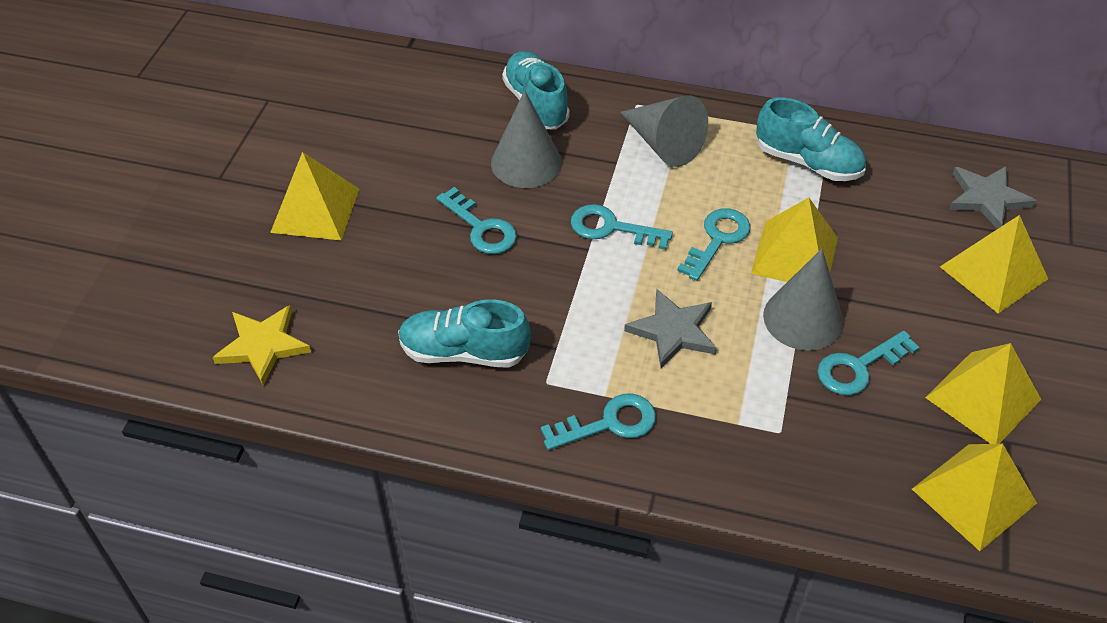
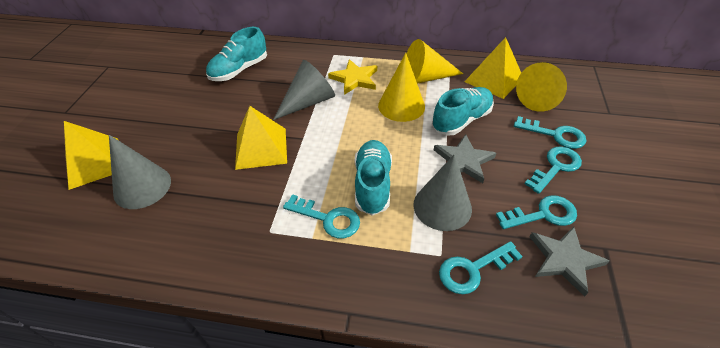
yellow cone: none = 0 -> [378,53,425,122] [406,39,463,84] [516,62,567,112] = 3
yellow pyramid: [270,152,359,240] [751,197,838,282] [912,444,1037,551] [925,343,1041,444] [940,215,1048,314] = 5 -> [64,121,118,190] [235,106,287,170] [464,37,521,99] = 3

